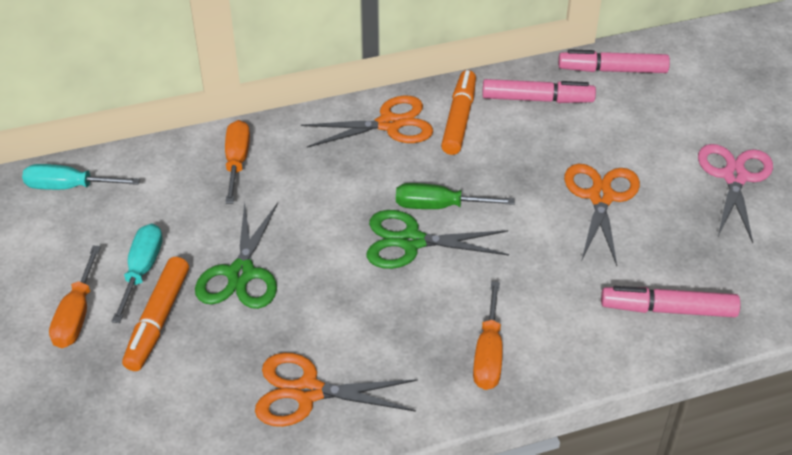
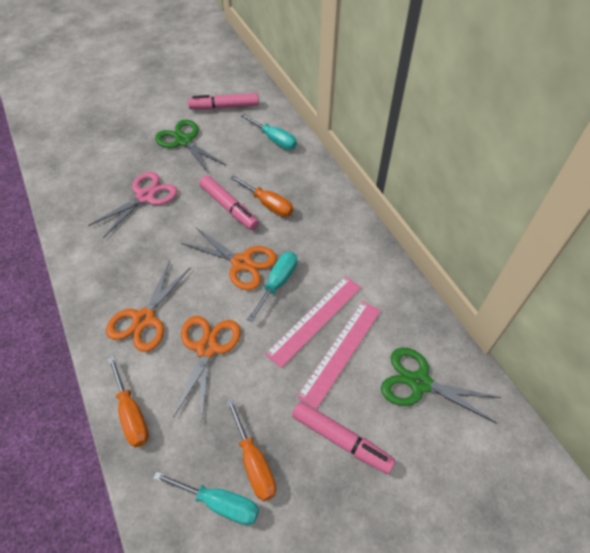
green screwdriver: [396,183,515,209] = 1 -> none = 0
orange marker: [122,257,189,371] [441,70,476,155] = 2 -> none = 0
pink ruler: none = 0 -> [265,276,361,368] [297,301,381,409] = 2
turquoise screwdriver: [22,164,140,190] [111,224,163,323] = 2 -> [153,471,259,525] [241,114,297,150] [247,252,297,322] = 3

